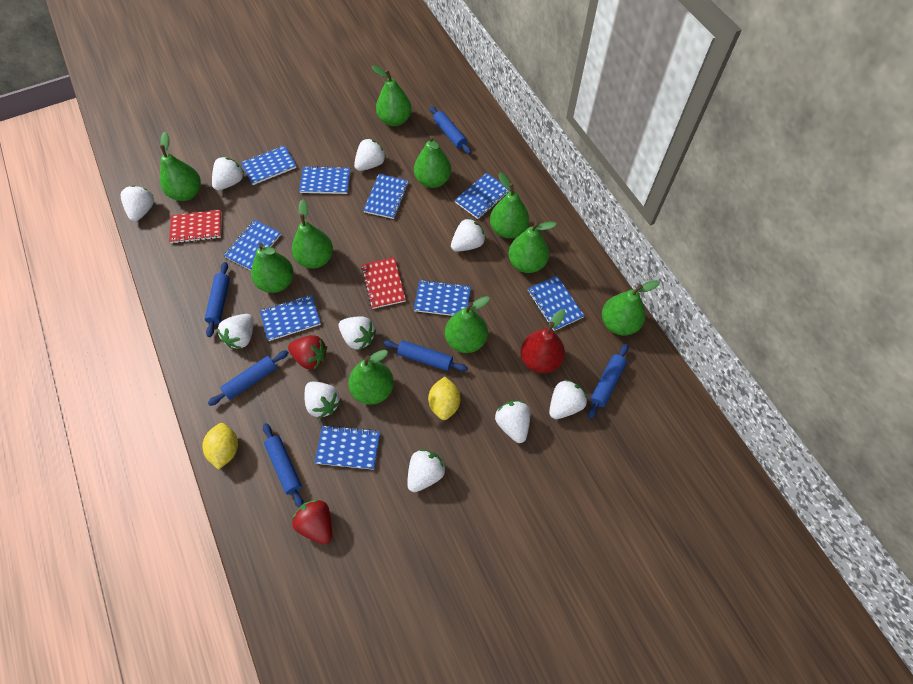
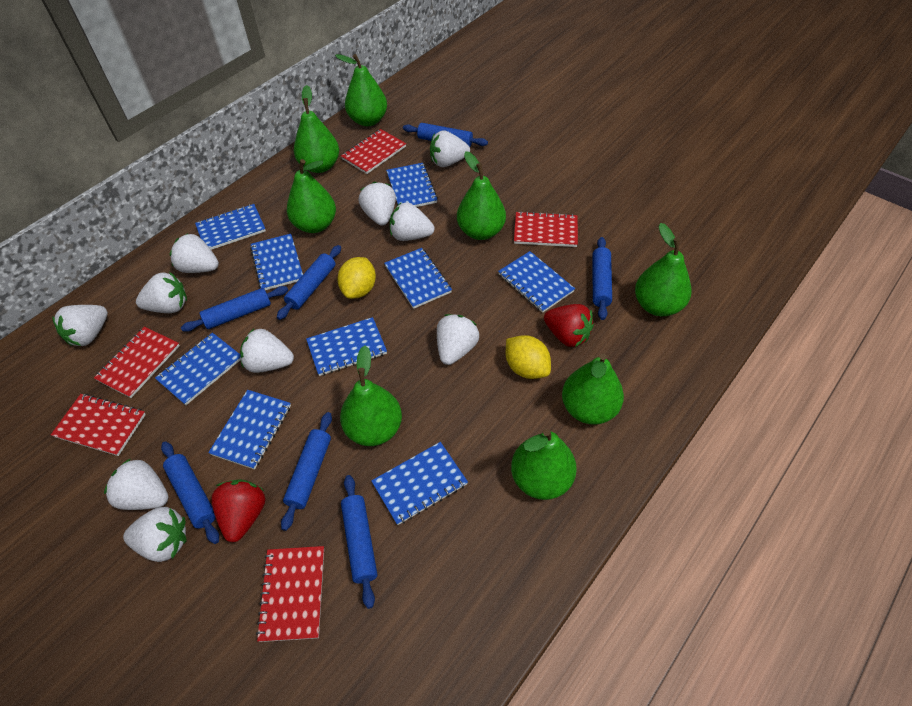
blue rolling pin: [205,262,230,337] [208,350,288,406] [263,423,304,508] [383,340,468,372] [430,106,471,154] [588,344,628,419] = 6 -> [161,441,219,544] [181,286,288,332] [277,245,341,320] [281,412,332,531] [341,475,377,609] [403,123,488,147] [592,237,612,320] = 7
green pear: [160,132,201,201] [251,243,294,293] [292,199,333,269] [348,350,394,405] [371,65,412,126] [414,135,451,188] [445,296,490,353] [490,173,529,238] [509,221,557,273] [602,280,660,335] = 10 -> [287,159,336,233] [294,85,339,173] [335,54,387,126] [340,346,402,446] [457,151,506,240] [511,429,577,500] [562,353,624,425] [635,223,692,316] = 8
red notebook: [169,210,222,244] [361,257,406,309] = 2 -> [51,394,146,456] [94,327,180,398] [256,546,324,642] [341,129,406,174] [514,211,578,247] = 5
red pear: [521,309,566,373] = 1 -> none = 0

